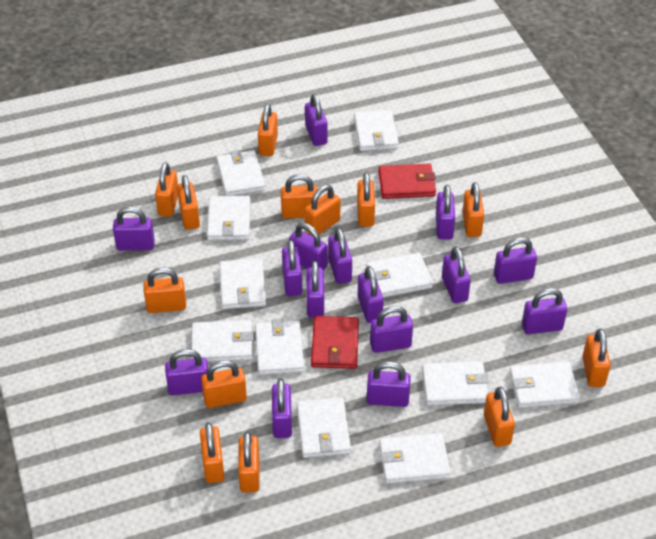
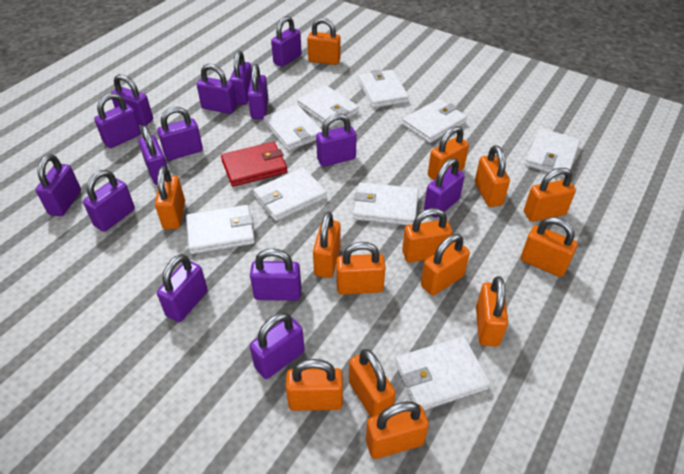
orange padlock: [143,267,186,313] [155,162,178,217] [177,175,200,230] [200,422,224,483] [201,360,247,408] [238,432,259,493] [258,104,278,156] [281,174,319,219] [305,185,340,236] [357,172,375,227] [462,182,484,237] [484,387,515,447] [582,329,611,387] = 13 -> [155,166,185,229] [286,359,343,411] [307,18,341,65] [313,212,341,278] [336,242,386,295] [349,349,396,417] [366,401,429,459] [402,208,452,263] [421,234,470,296] [428,126,469,180] [475,145,510,207] [476,276,508,347] [521,217,578,277] [524,168,576,222] = 14
red wallet: [311,316,359,369] [378,164,436,199] = 2 -> [221,142,287,187] = 1
white wallet: [191,320,254,362] [207,196,251,241] [216,150,265,196] [219,258,266,309] [255,319,304,375] [297,397,351,458] [354,110,399,151] [366,252,433,298] [379,433,451,484] [422,361,489,406] [509,361,580,408] = 11 -> [186,205,255,254] [253,167,327,221] [264,105,322,151] [297,85,359,128] [353,182,418,225] [358,69,409,108] [395,336,490,410] [402,99,467,143] [525,128,580,177] = 9

